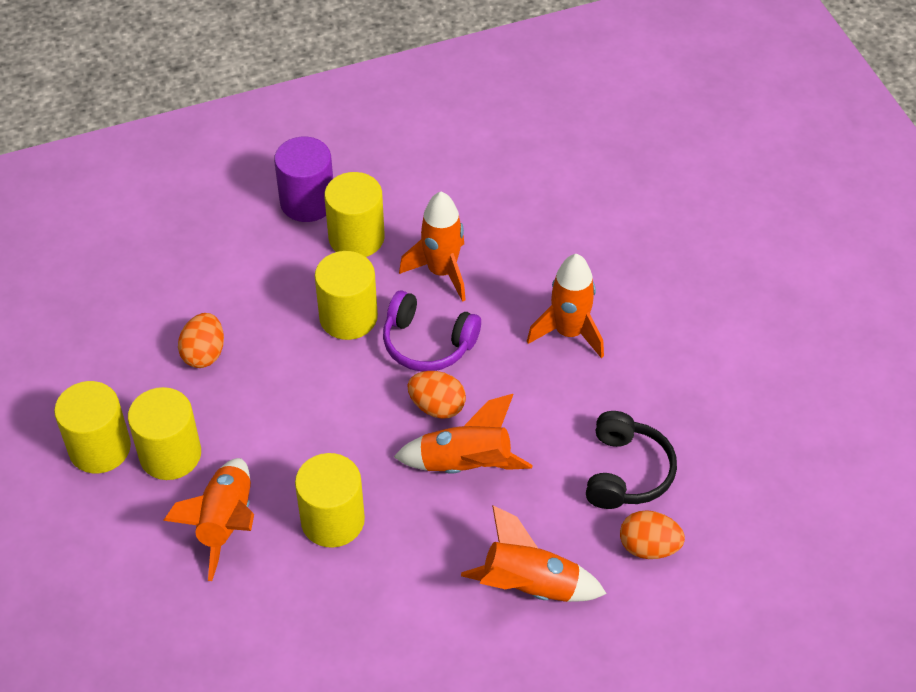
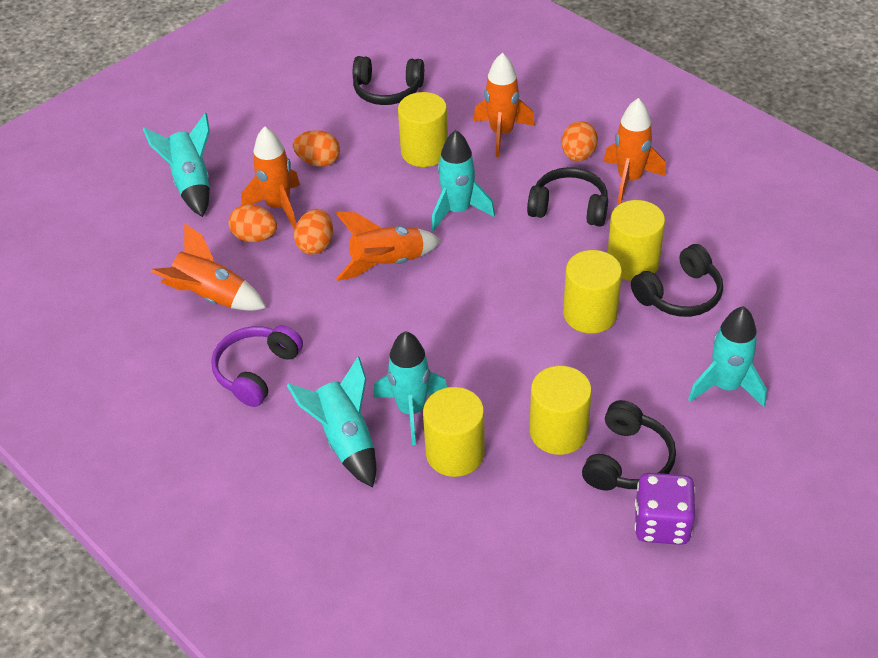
black headphones: [586,411,677,509] = 1 -> [353,56,424,105] [527,167,608,227] [582,400,676,491] [631,244,723,317] = 4
orange egg: [178,313,224,368] [407,371,466,419] [620,510,685,559] = 3 -> [229,204,277,242] [293,130,340,167] [294,209,333,255] [562,121,598,161] = 4
purple cylinder: [274,137,333,222] = 1 -> none = 0
purple dice: none = 0 -> [635,473,695,545] = 1
turquoise rocket: none = 0 -> [143,113,210,217] [287,357,376,487] [373,331,447,445] [431,130,495,232] [688,306,767,407] = 5

